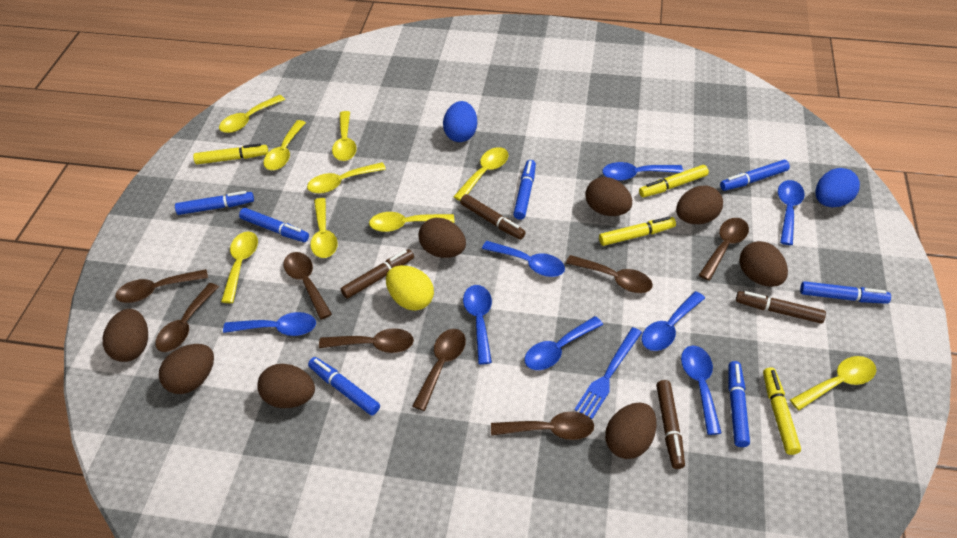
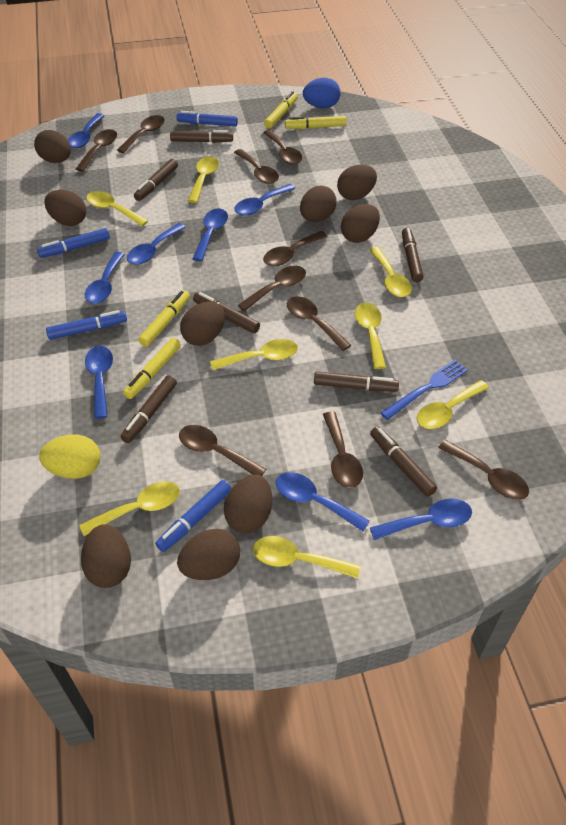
blue egg: [443,101,477,142] [815,168,860,207] = 2 -> [303,78,341,108] = 1
blue marker: [175,191,254,215] [239,208,309,242] [308,357,380,415] [513,160,536,220] [720,160,790,191] [728,361,750,447] [800,281,891,304] = 7 -> [37,228,110,258] [46,310,127,340] [155,480,231,552] [177,111,238,126] = 4
brown egg: [103,309,148,362] [159,344,214,394] [257,364,315,408] [418,218,466,258] [585,177,632,216] [605,403,657,459] [676,185,723,224] [739,241,788,287] = 8 -> [34,130,71,163] [44,190,86,226] [81,524,131,588] [177,529,240,580] [180,302,225,346] [224,475,272,533] [300,186,337,222] [337,165,377,200] [341,204,380,243] = 9
brown marker: [341,249,414,299] [460,194,526,240] [656,380,685,469] [736,291,826,323] = 4 -> [121,375,177,443] [134,159,178,201] [170,130,233,143] [193,292,260,333] [314,371,399,392] [370,426,437,497] [402,228,424,282] = 7
brown spoon: [115,269,208,303] [155,283,219,352] [283,252,332,320] [319,328,414,353] [412,329,466,411] [491,412,594,440] [566,255,653,293] [699,218,749,281] = 8 -> [76,129,117,172] [117,115,165,153] [179,425,266,476] [234,149,279,184] [238,266,306,312] [263,130,302,165] [263,231,327,266] [287,296,351,351] [323,412,363,488] [438,440,529,500] = 10
yellow spoon: [219,95,285,133] [221,231,258,303] [263,120,306,170] [307,162,386,194] [310,198,338,258] [332,111,357,161] [369,212,455,232] [453,147,508,201] [790,356,876,410] = 9 -> [79,481,180,536] [86,191,148,226] [188,156,219,203] [210,339,298,370] [253,536,360,579] [355,303,386,369] [370,247,412,297] [417,380,489,429] = 8

